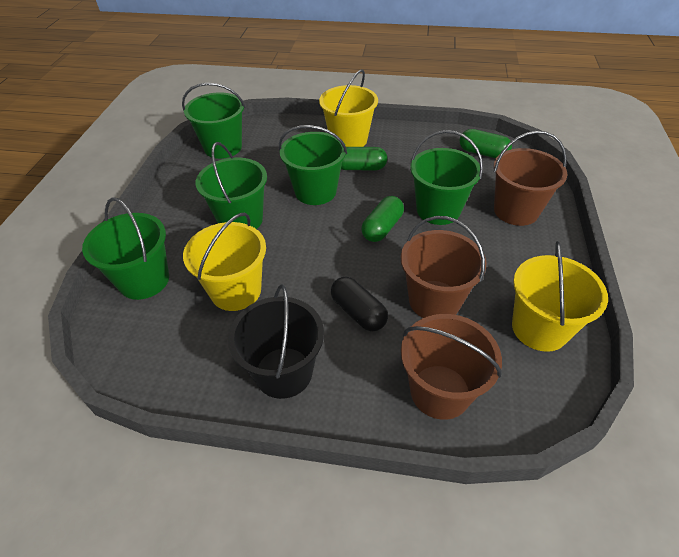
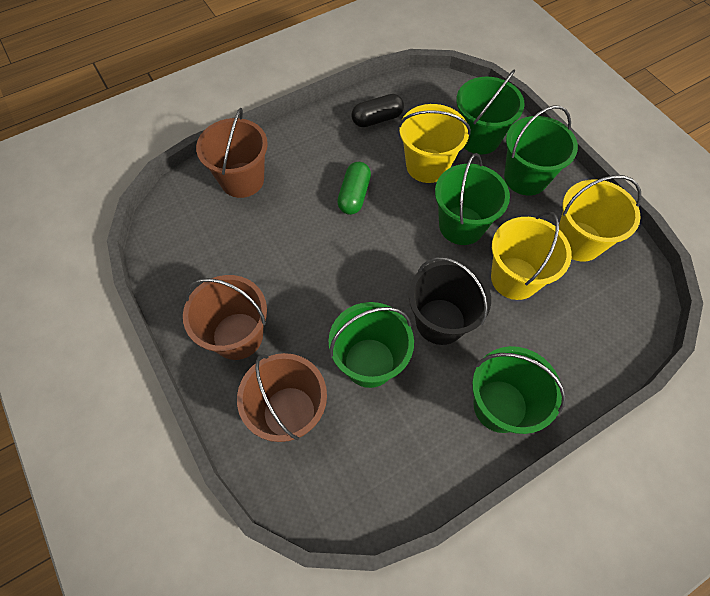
green capsule: [341,147,387,170] [361,196,404,242] [459,129,512,158] = 3 -> [337,162,371,215] = 1

